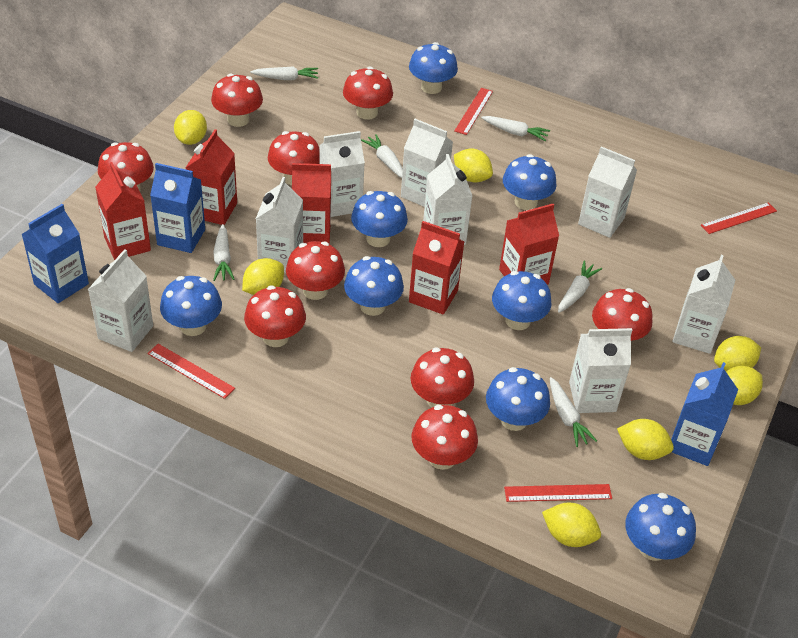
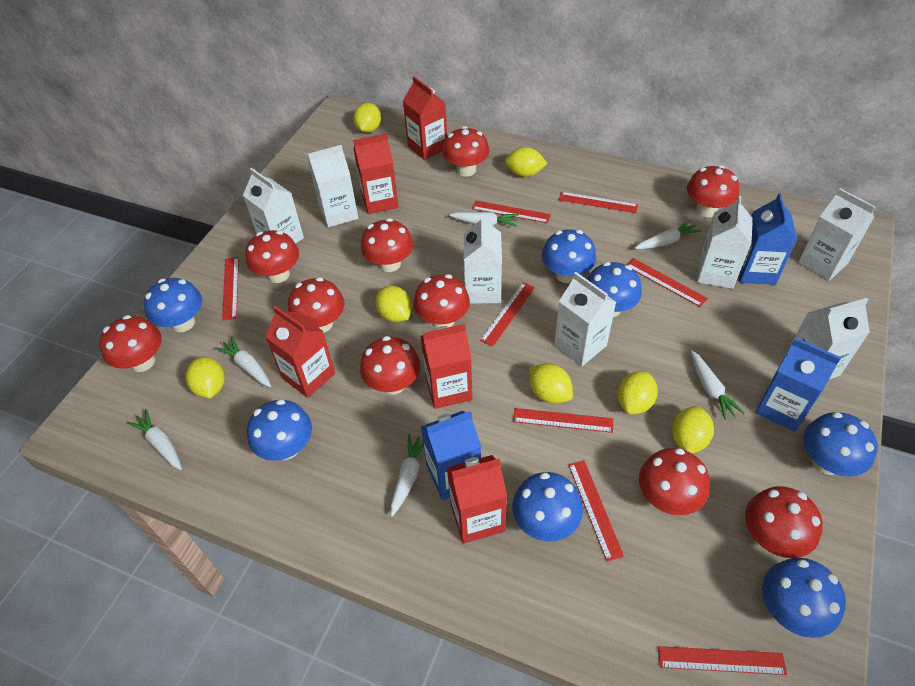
blue mushroom: [160,276,222,336] [344,256,404,316] [351,191,408,247] [409,42,458,94] [486,367,550,431] [492,271,552,330] [503,154,557,210] [625,493,696,561] = 8 -> [144,278,202,332] [247,399,312,461] [512,472,583,541] [542,229,596,283] [587,262,642,317] [762,558,846,638] [803,412,878,476] = 7
red mushroom: [98,142,154,191] [211,73,263,127] [244,285,306,347] [268,131,319,185] [286,241,345,300] [343,67,393,120] [411,348,474,408] [412,405,478,470] [592,288,652,341] = 9 -> [99,315,162,372] [245,230,299,283] [288,277,344,333] [360,336,421,395] [361,218,414,272] [413,274,470,328] [442,126,489,176] [639,448,710,515] [687,165,739,217] [745,486,823,558] = 10
red ruler: [147,344,235,399] [454,88,493,135] [504,484,612,502] [701,202,777,234] = 4 -> [222,257,239,321] [472,201,551,223] [480,282,535,347] [513,408,613,433] [559,192,638,213] [568,460,624,561] [627,258,708,307] [658,646,787,675] = 8
white carton: [88,249,153,352] [256,177,303,273] [319,131,365,217] [401,119,453,207] [423,154,472,245] [569,328,632,413] [578,147,637,238] [673,255,735,354] = 8 -> [243,168,304,244] [308,145,358,228] [464,214,502,304] [554,272,616,366] [697,196,753,289] [784,298,870,379] [798,188,876,281] = 7

